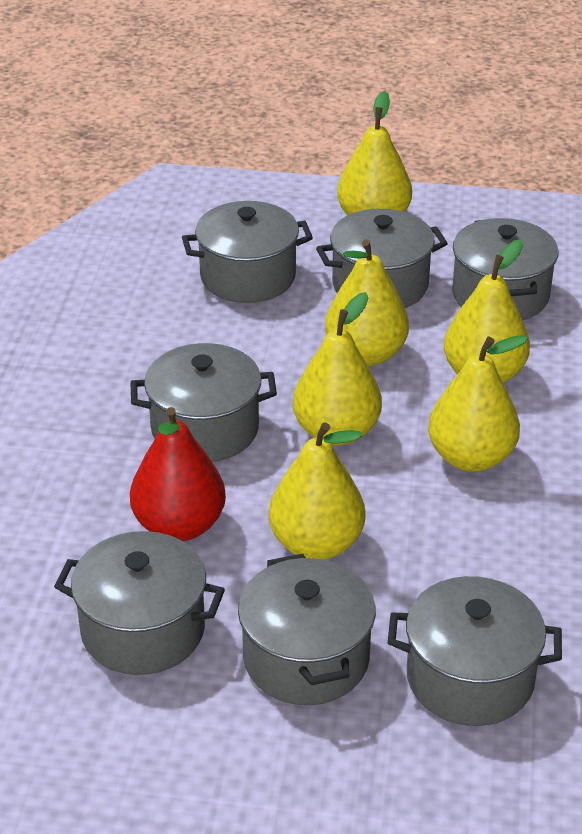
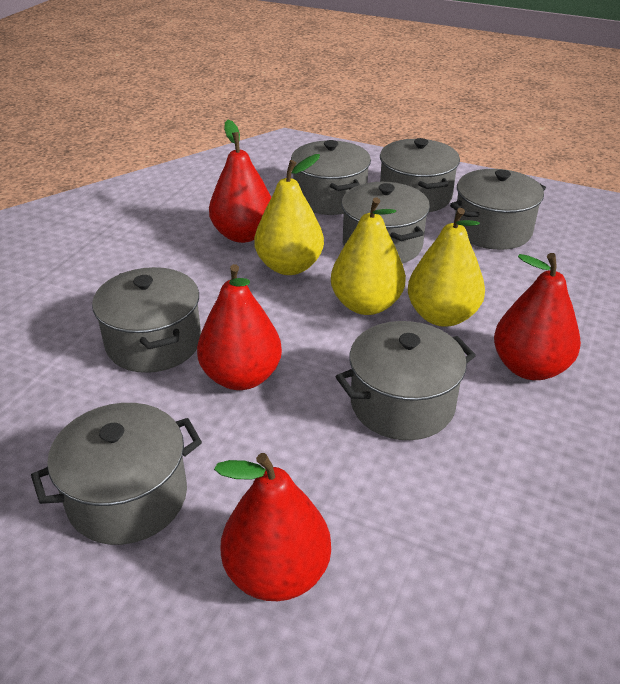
red pear: [130,407,226,541] = 1 -> [197,264,282,390] [209,120,271,243] [214,453,331,601] [494,253,581,380] = 4
yellow pear: [269,422,365,560] [293,292,382,446] [325,239,409,366] [337,91,412,215] [428,335,528,472] [444,240,530,383] = 6 -> [254,154,324,275] [331,197,406,315] [408,208,485,327] = 3

